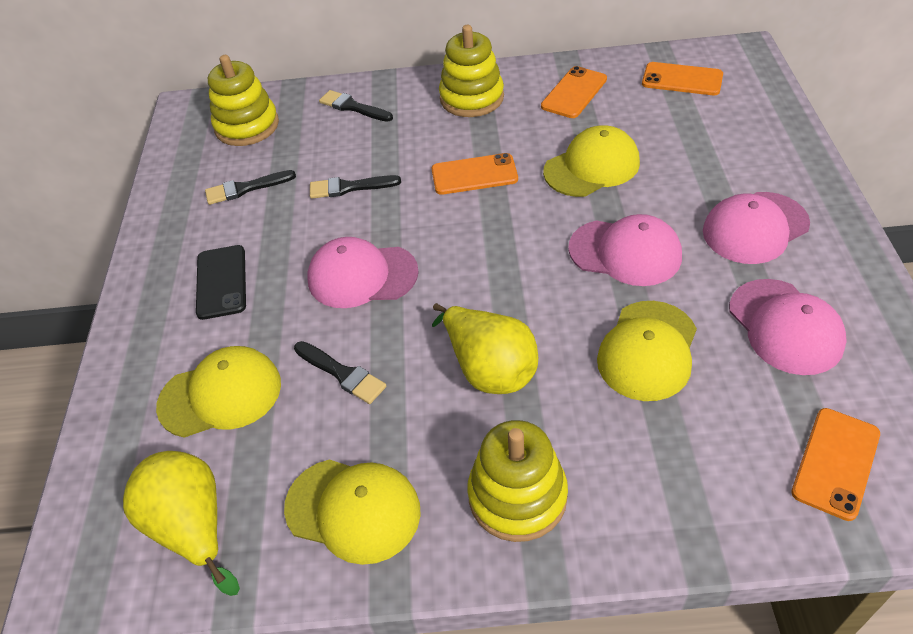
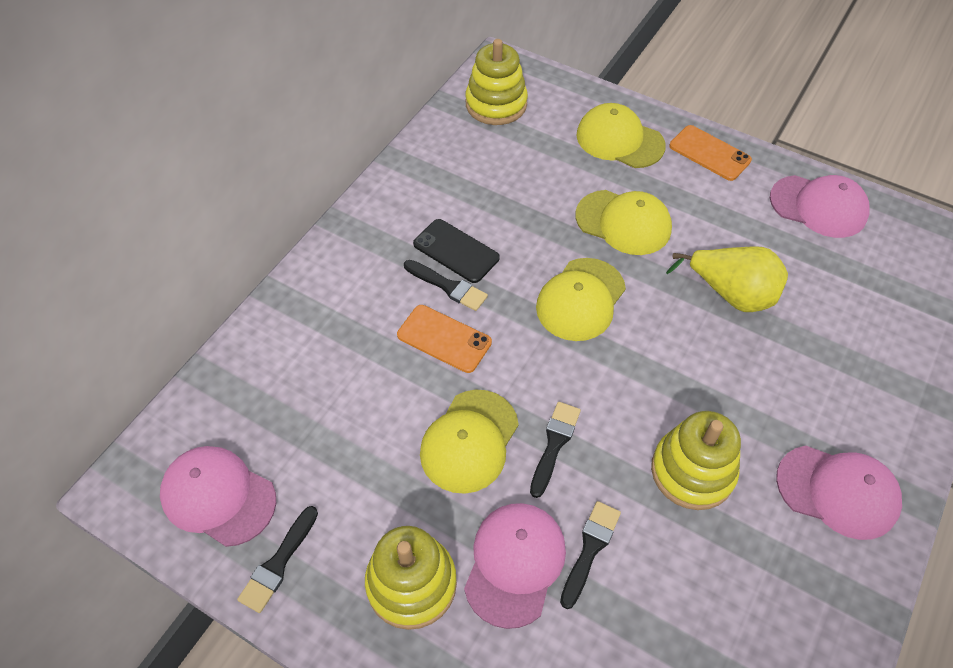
orange phone: [431,153,518,195] [541,66,607,118] [642,62,723,95] [791,408,880,521] = 4 -> [397,305,492,373] [669,125,752,181] = 2
yellow pear: [123,451,240,596] [432,303,538,394] = 2 -> [666,246,788,312] = 1

